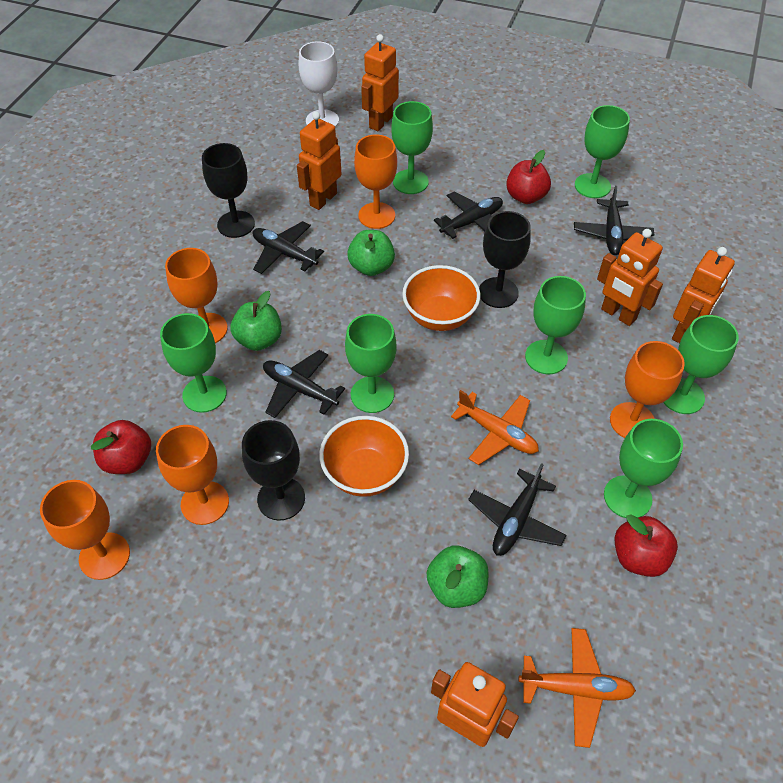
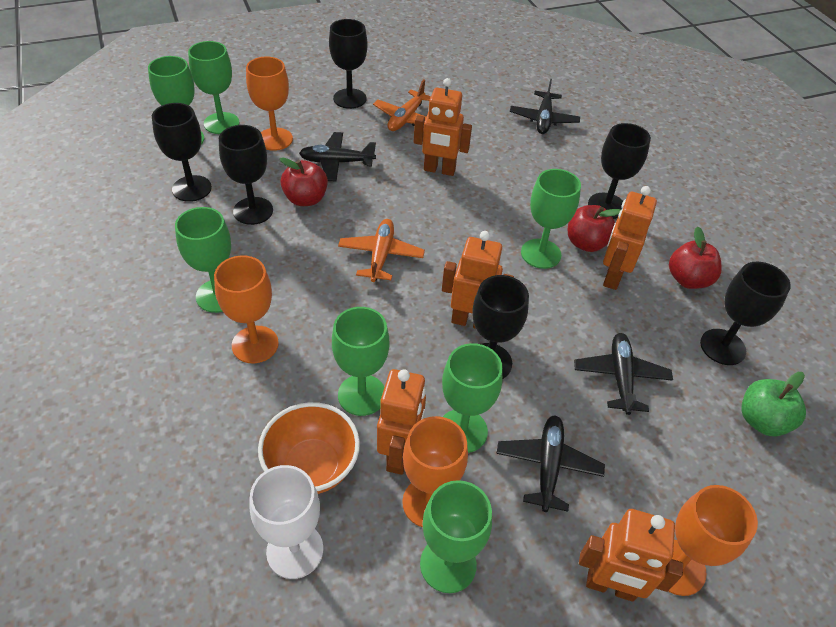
black goblet: [202,143,255,238] [242,420,305,520] [479,211,531,308] = 3 -> [152,103,212,202] [219,125,273,225] [329,19,368,109] [472,275,529,379] [588,123,651,219] [700,262,791,365] = 6
black plane: [253,221,324,274] [263,350,345,418] [434,191,503,239] [468,463,567,556] [574,186,654,255] = 5 -> [299,132,376,181] [496,416,605,512] [510,79,580,134] [574,333,673,415] = 4
green apple: [231,291,282,351] [347,230,395,276] [427,546,489,608] = 3 -> [741,372,806,437] = 1
orange bowl: [319,416,409,497] [402,265,480,331] = 2 -> [258,402,360,494] = 1
orange goblet: [40,480,130,580] [156,425,229,525] [165,248,228,343] [354,135,397,229] [610,341,685,438] = 5 -> [214,255,279,363] [246,57,293,151] [402,416,468,527] [668,485,758,596] = 4

